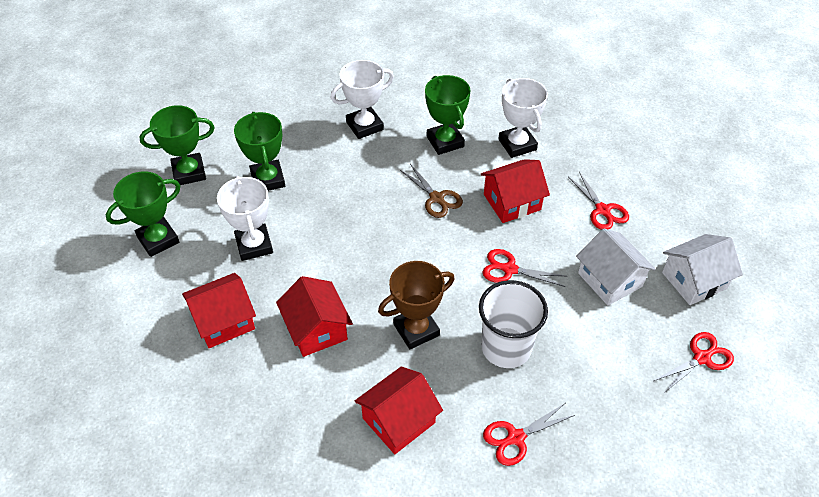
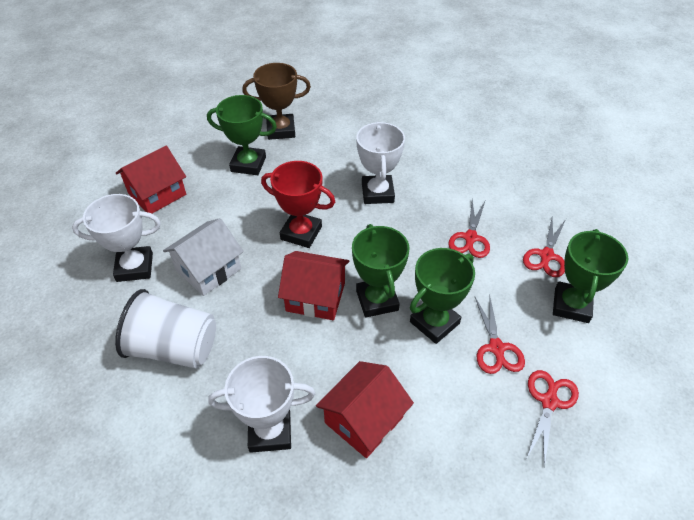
brown scissors: [400,164,463,218] = 1 -> none = 0
red house: [182,273,256,348] [276,276,353,357] [355,366,443,454] [481,159,550,223] = 4 -> [116,146,186,214] [278,251,349,320] [316,361,414,458] = 3
red trophy: none = 0 -> [261,161,335,248] = 1
white house: [576,228,656,306] [662,234,743,305] = 2 -> [163,218,244,296] = 1

